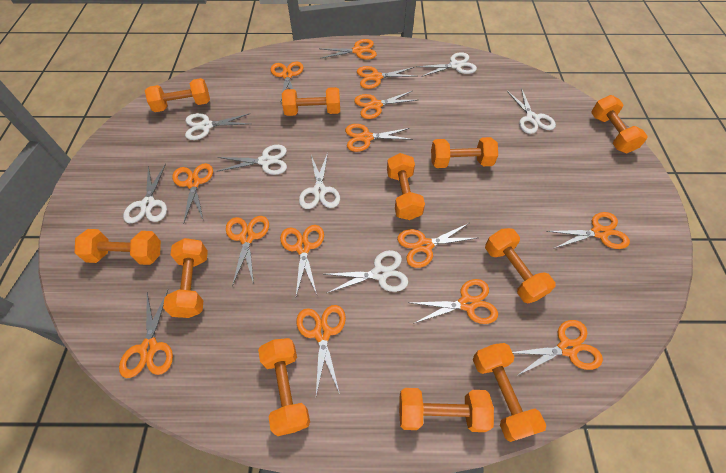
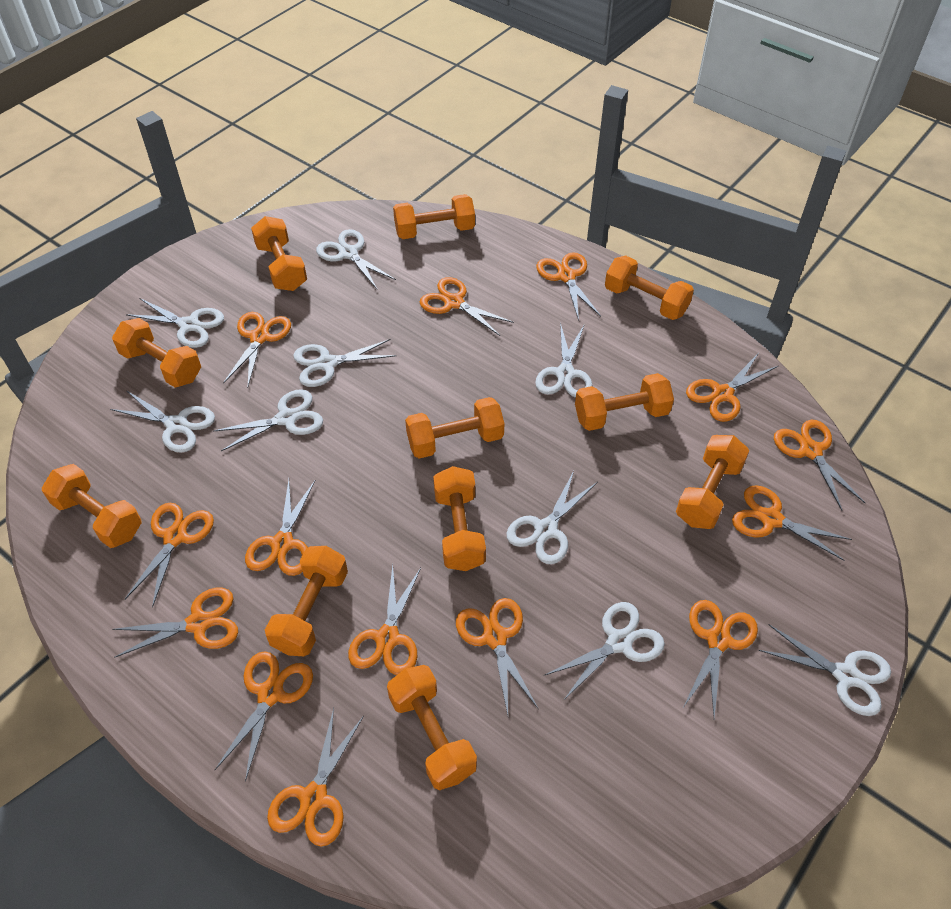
white scissors: [123,164,167,223] [185,113,251,140] [217,145,287,175] [299,153,340,209] [325,250,408,293] [416,52,477,77] [507,88,556,134] = 7 -> [110,390,215,453] [126,298,224,348] [213,389,323,451] [293,339,396,387] [316,229,396,289] [506,471,598,564] [535,322,593,398] [545,602,665,701] [758,625,891,716] = 9

